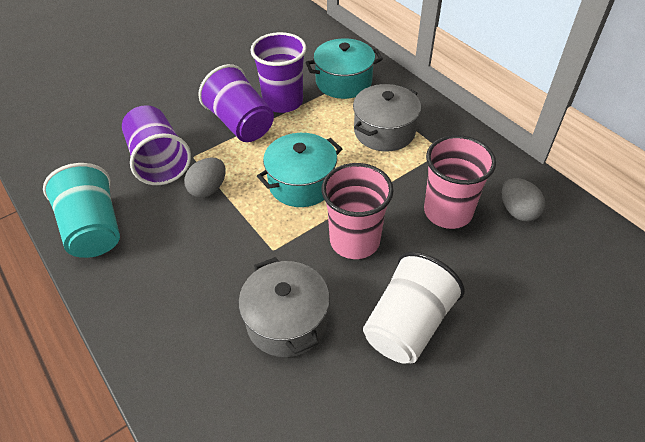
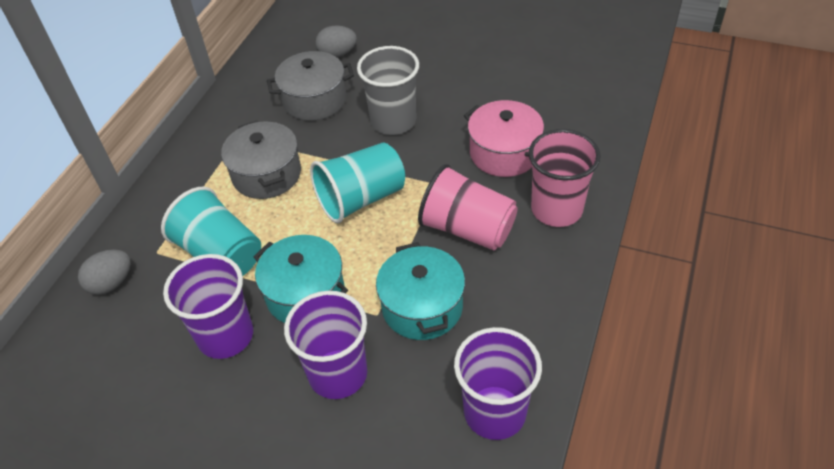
grey cup: none = 0 -> [357,46,419,135] = 1
pink pot: none = 0 -> [464,100,544,177] = 1
turquoise cup: [43,163,120,258] = 1 -> [161,187,261,276] [310,142,405,223] = 2
white cup: [363,252,465,364] = 1 -> none = 0

